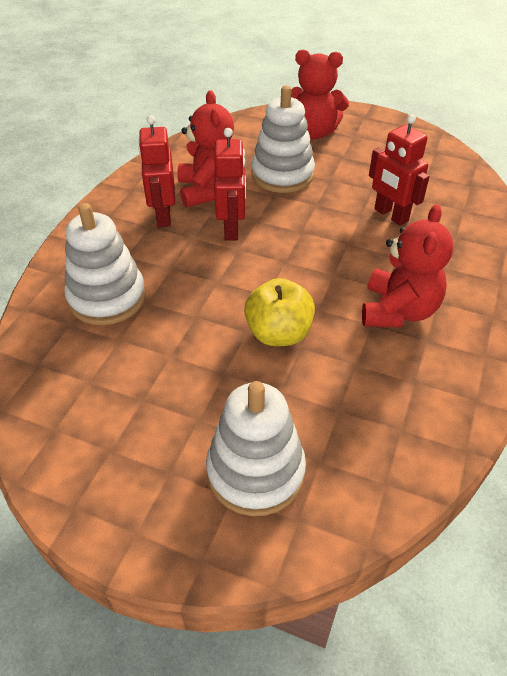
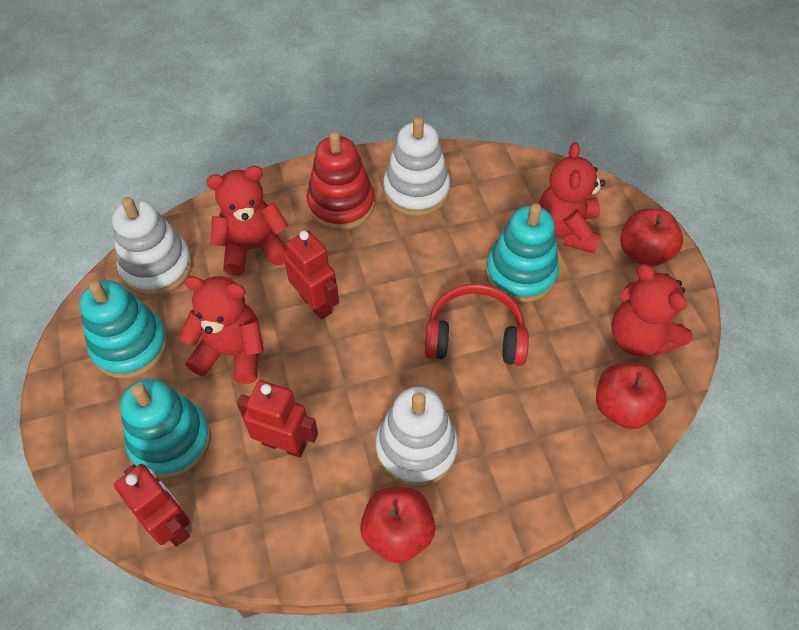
red apple: none = 0 -> [360,487,435,563] [596,363,667,429] [620,208,683,267] = 3
red headphones: none = 0 -> [425,284,529,366] = 1
red stacking toy: none = 0 -> [306,131,375,230] = 1
red teddy bear: [177,90,234,208] [291,50,349,139] [362,204,454,327] = 3 -> [179,276,264,384] [206,166,289,276] [539,142,606,254] [611,264,693,357] = 4
turquoise stacking toy: none = 0 -> [79,280,168,379] [120,379,211,479] [485,203,559,302] = 3
yellow apple: [244,278,315,346] = 1 -> none = 0

